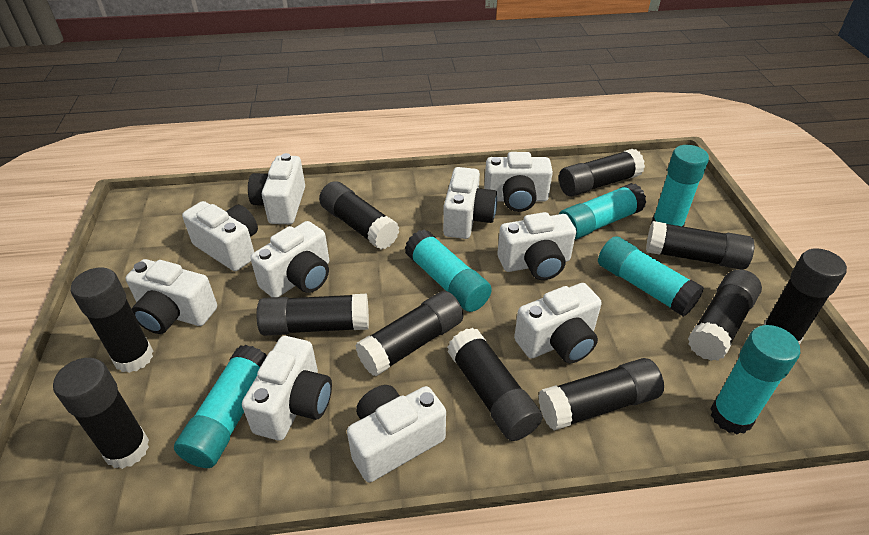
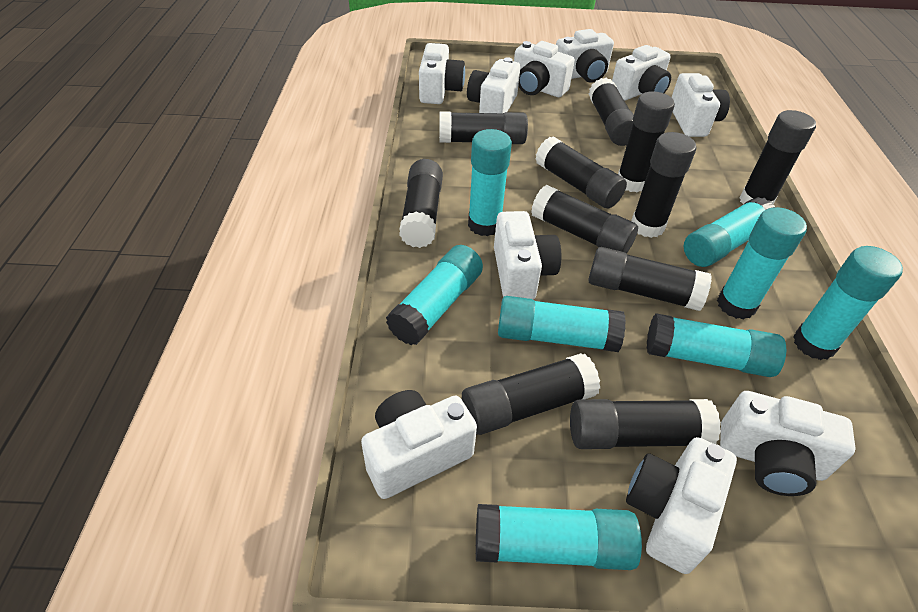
turquoise glue stick: [174,345,267,468] [405,230,492,312] [559,183,646,240] [598,236,704,317] [651,145,709,227] [710,325,800,434] = 6 -> [386,245,483,346] [468,129,512,236] [476,504,642,570] [498,296,626,352] [647,313,786,377] [684,197,775,267] [717,207,807,320] [793,246,903,360] = 8

